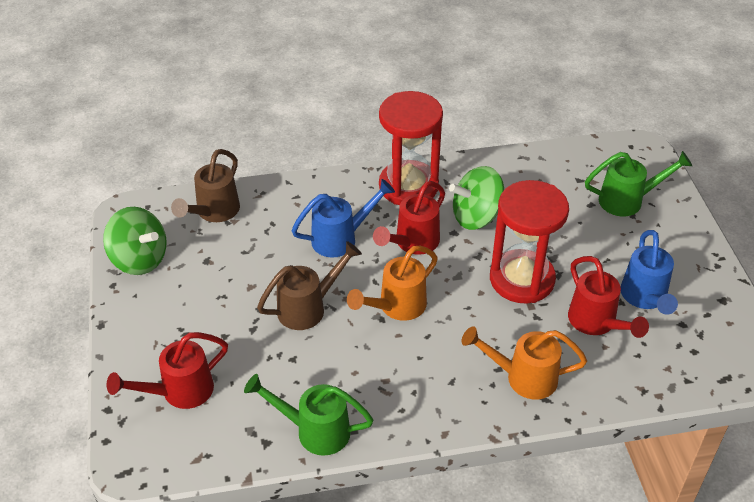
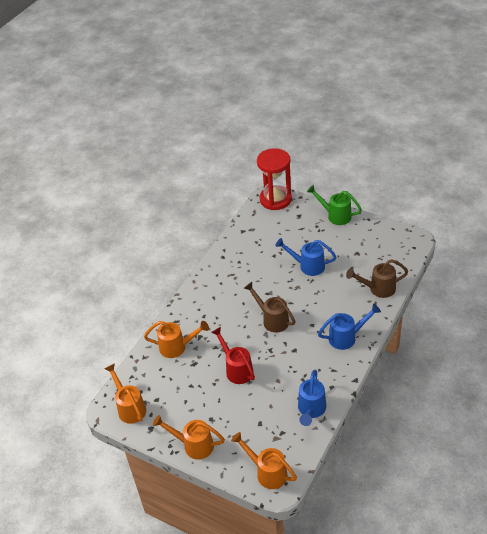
blue watering can: [291,179,395,258] [621,230,678,315] = 2 -> [275,238,336,276] [298,370,326,426] [318,304,381,350] = 3
green spinning top: [103,207,167,275] [449,166,504,230] = 2 -> none = 0
green watering can: [244,374,373,456] [585,151,692,216] = 2 -> [307,185,362,225] = 1
orange watering can: [347,246,438,321] [462,326,587,399] = 2 -> [105,363,146,424] [144,321,209,358] [153,415,225,460] [231,432,297,489] = 4
red hourglass: [379,91,443,205] [490,180,569,304] = 2 -> [257,148,292,210] = 1
red watering can: [107,332,228,409] [373,181,445,255] [568,256,649,338] = 3 -> [211,327,255,384] = 1

